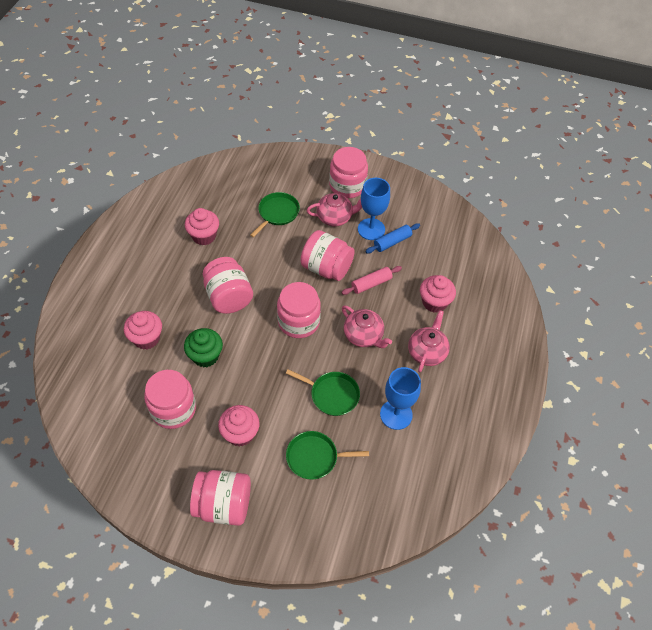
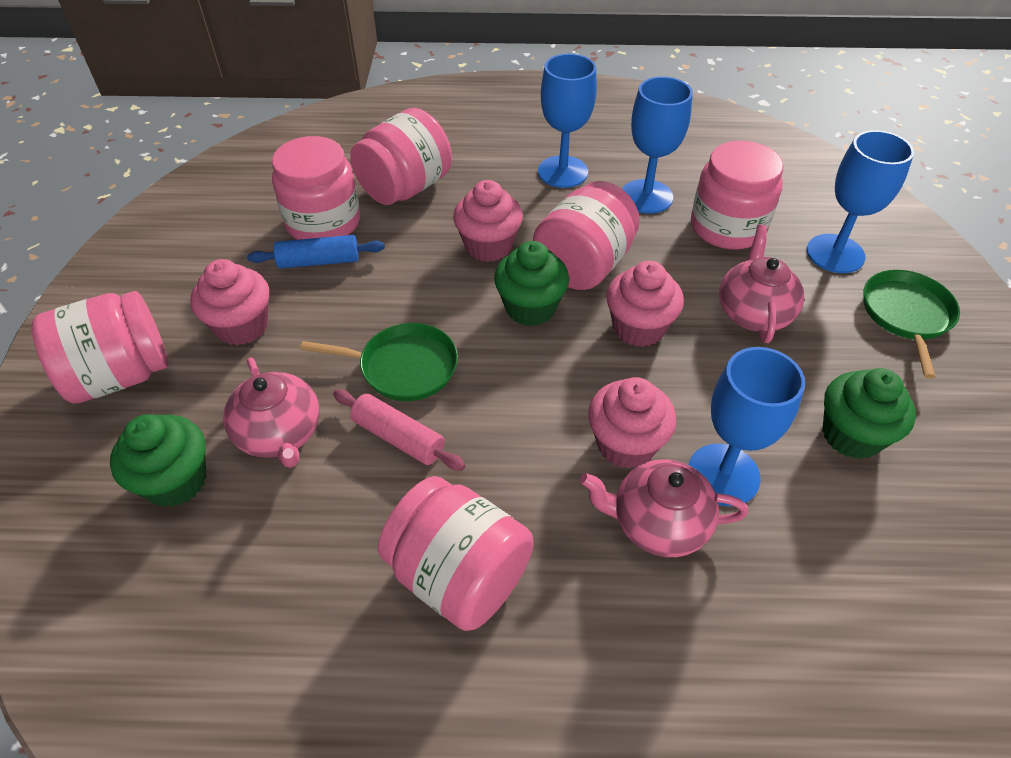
blue goblet: [358,178,390,240] [380,367,421,430] = 2 -> [538,54,597,188] [622,77,693,214] [688,347,805,506] [807,130,914,273] = 4
green cupcake: [184,328,223,368] = 1 -> [110,414,206,507] [494,241,569,326] [822,368,916,459] = 3
green pan: [250,192,300,237] [286,369,360,416] [286,431,369,480] = 3 -> [300,323,458,401] [864,270,960,378] = 2

